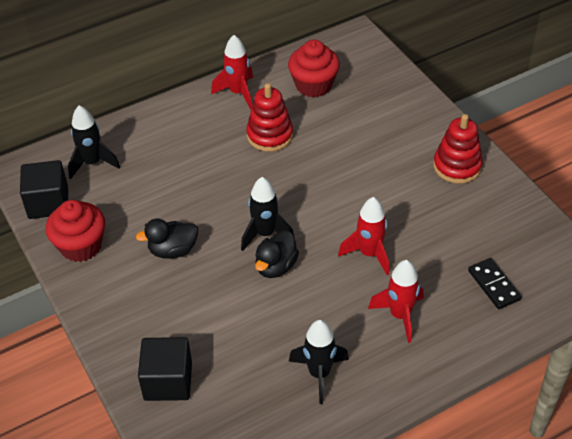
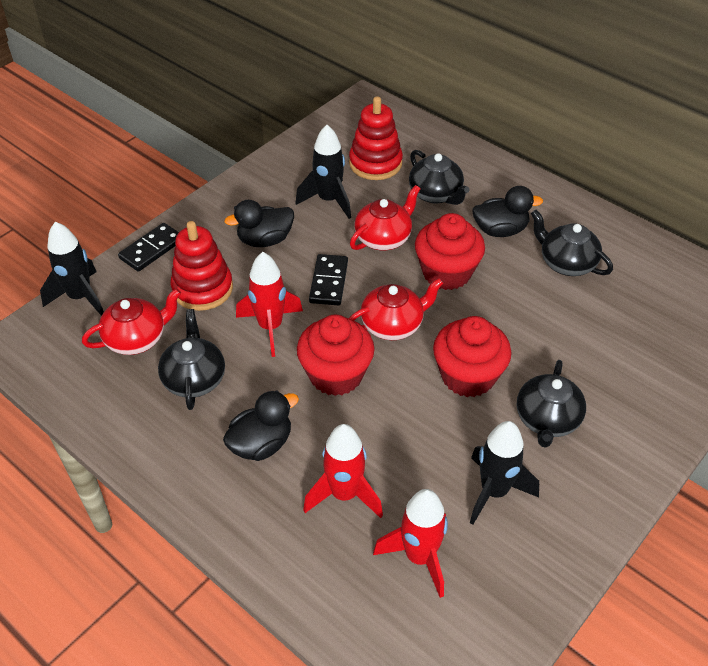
black cube: [20,160,68,219] [138,337,192,401] = 2 -> none = 0
black domino: [468,258,522,309] = 1 -> [118,223,179,272] [309,254,348,305] = 2
black duck: [136,218,198,259] [255,230,299,278] = 2 -> [223,390,299,461] [225,200,294,247] [472,186,543,237] = 3
black teapot: none = 0 -> [158,309,225,410] [409,150,470,205] [517,360,586,448] [531,210,613,276] = 4
red cupcake: [46,200,105,262] [288,40,340,97] = 2 -> [297,314,375,396] [415,213,485,290] [433,316,511,397] = 3
red teapot: none = 0 -> [82,288,181,355] [349,278,443,340] [350,185,420,250] = 3

